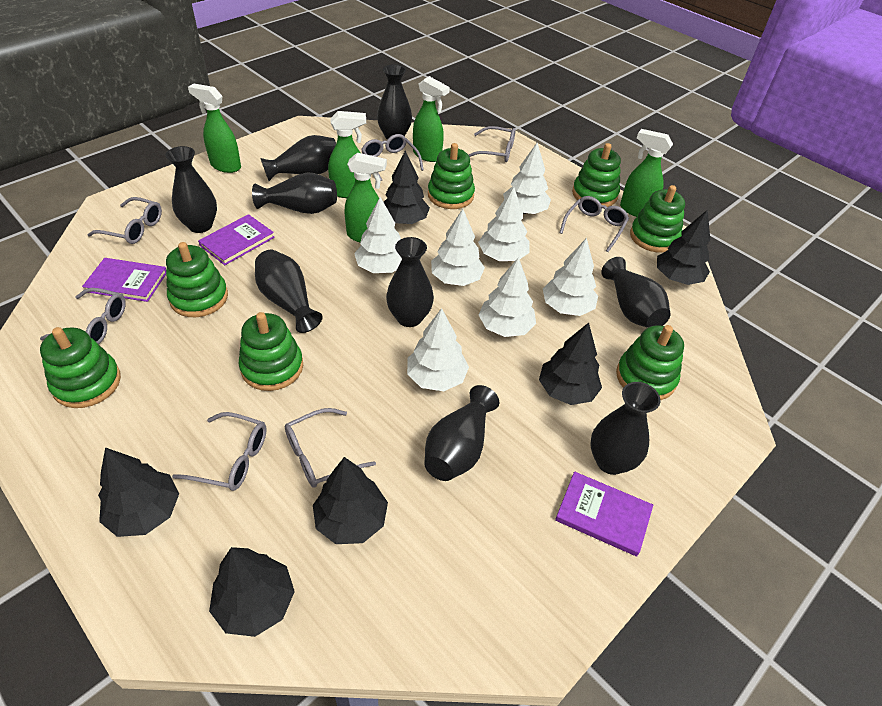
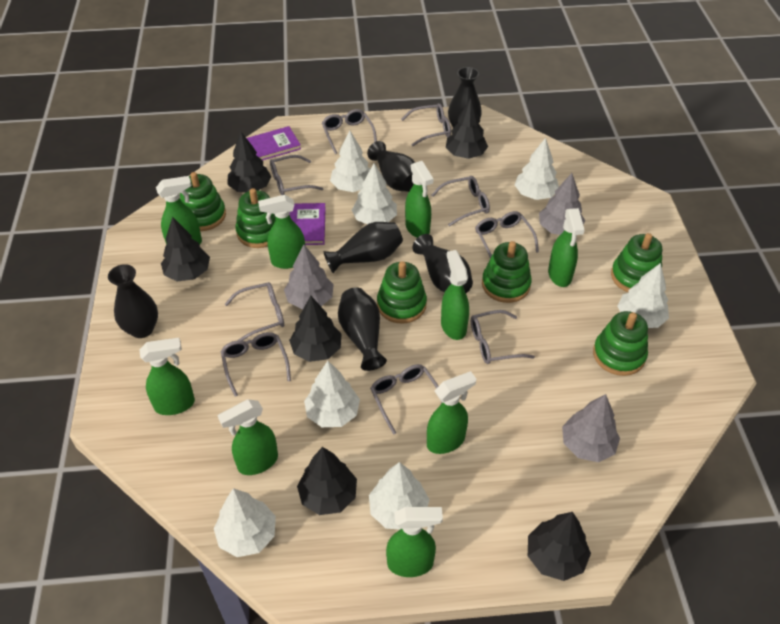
black vase: [166,146,217,233] [252,172,337,214] [255,250,323,333] [260,135,336,181] [377,64,412,139] [386,237,434,327] [424,385,499,481] [590,382,660,475] [601,257,671,328] = 9 -> [108,264,158,338] [323,222,403,273] [338,287,387,371] [367,141,415,192] [412,234,473,293] [448,67,482,128] = 6
green spray bottle: [188,83,241,173] [328,111,366,198] [345,153,387,242] [413,76,450,162] [620,129,673,217] = 5 -> [139,338,195,415] [156,176,202,245] [218,399,278,475] [258,195,305,269] [386,507,443,577] [405,161,434,238] [427,371,476,454] [441,250,469,340] [548,208,584,287] = 9
green stacking toy: [40,327,121,408] [166,242,228,317] [239,312,303,391] [428,143,475,209] [572,143,621,207] [616,325,684,400] [630,185,685,253] = 7 -> [180,172,226,231] [235,188,276,248] [377,261,427,324] [482,241,532,303] [593,311,648,376] [611,233,662,292] = 6
grey glasses: [40,288,126,345] [87,197,162,244] [172,412,267,491] [285,408,376,488] [361,134,424,181] [469,126,516,162] [560,196,629,252] = 7 -> [221,332,291,397] [225,282,284,341] [270,155,324,195] [322,109,377,154] [370,364,442,435] [401,103,451,146] [431,176,490,227] [471,310,535,364] [475,211,539,258] = 9
grey tree: none = 0 -> [284,245,334,309] [539,173,585,235] [562,394,620,462] = 3
purple book: [82,258,166,302] [198,214,275,265] [555,472,653,556] = 3 -> [247,126,301,160] [289,203,326,245] = 2

